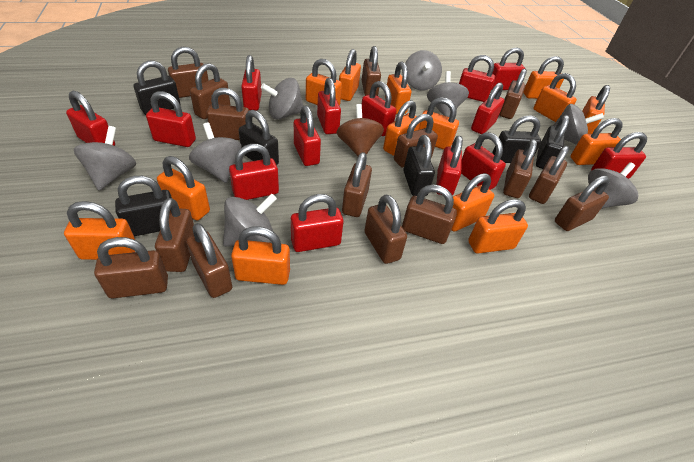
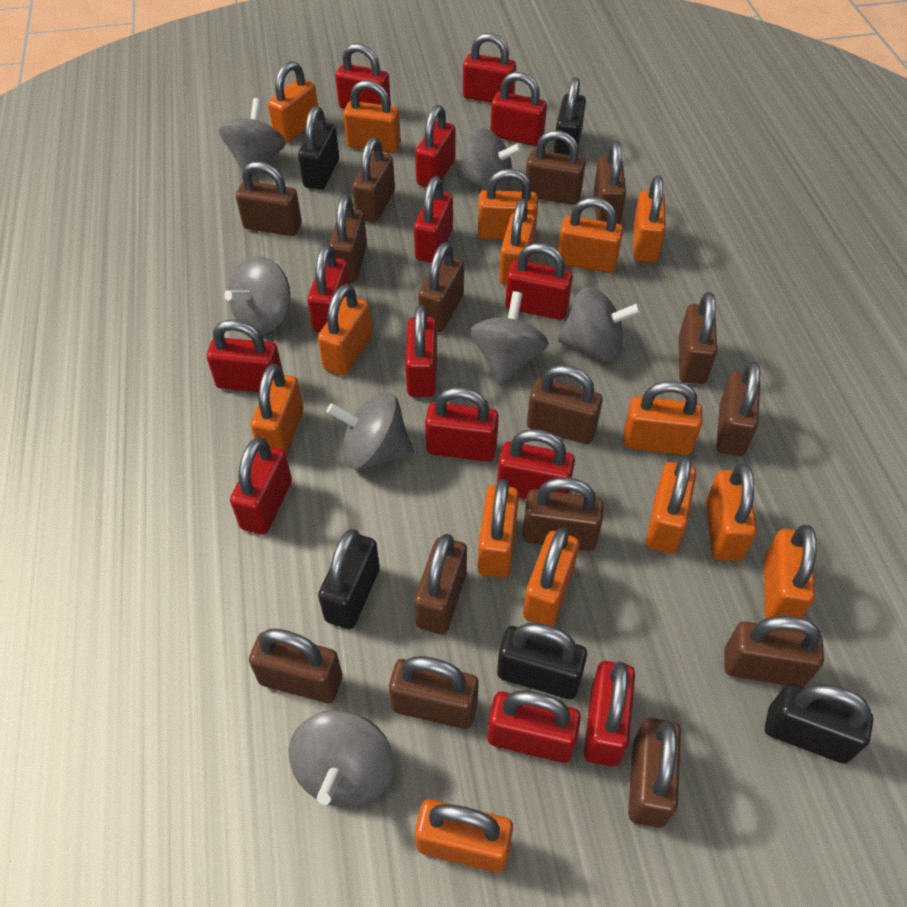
black padlock: [115,176,172,236] [134,61,181,115] [239,110,279,165] [403,135,435,196] [492,115,541,163] [536,115,569,169] = 6 -> [298,106,339,190] [318,529,380,629] [497,623,587,699] [554,77,586,155] [765,683,873,764] = 5
brown spinning top: [337,104,384,156] = 1 -> none = 0
grey spinning top: [74,126,136,190] [189,122,241,183] [223,193,277,246] [261,78,304,120] [405,50,442,90] [427,71,469,117] [553,104,604,145] [588,162,638,209] = 8 -> [219,98,286,174] [224,256,291,334] [288,710,394,807] [326,392,414,470] [457,128,523,191] [470,291,549,386] [557,287,642,361] = 7
orange padlock: [64,201,135,260] [157,156,210,220] [231,226,290,285] [306,59,342,106] [339,49,361,101] [383,100,420,156] [385,61,412,114] [419,97,459,150] [451,173,494,232] [468,199,528,254] [523,56,564,99] [533,73,577,122] [570,118,622,165] [582,85,610,134] = 14 -> [251,364,304,456] [268,61,318,142] [318,284,372,375] [343,80,401,153] [415,799,513,873] [477,479,519,578] [478,169,538,240] [499,199,536,285] [523,527,579,626] [558,197,623,273] [623,381,702,455] [633,176,666,263] [646,456,696,554] [706,463,757,561] [764,525,817,619] = 15

